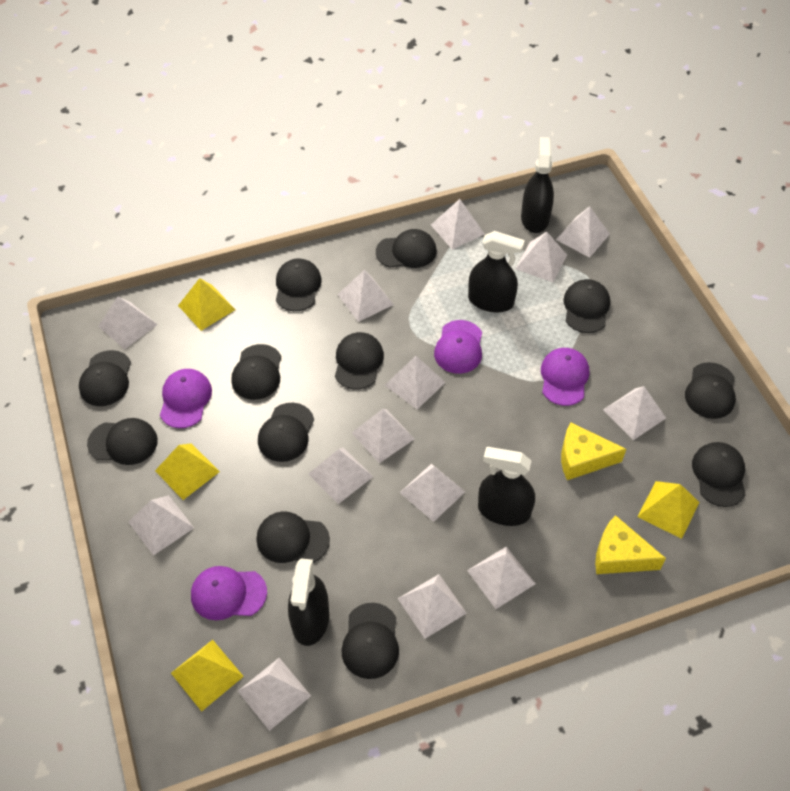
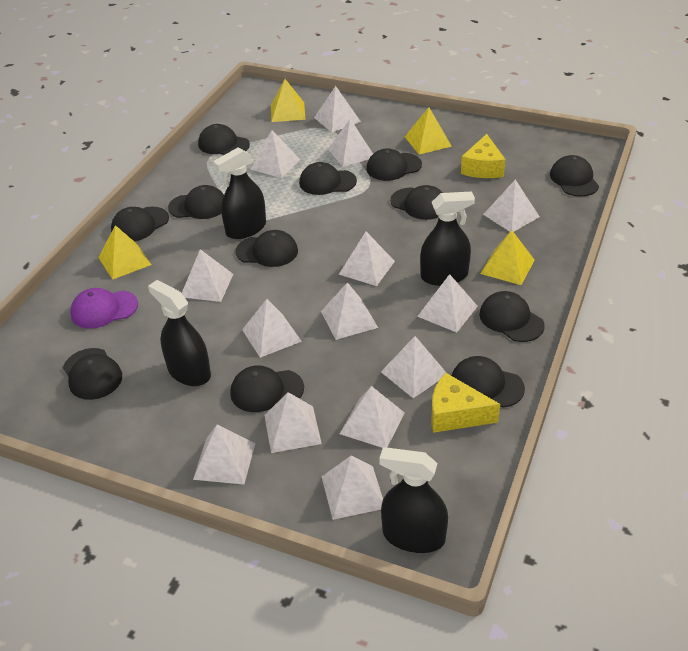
purple cap: [160,369,212,428] [191,566,267,620] [434,320,482,374] [541,348,590,406] = 4 -> [70,288,138,329] = 1

